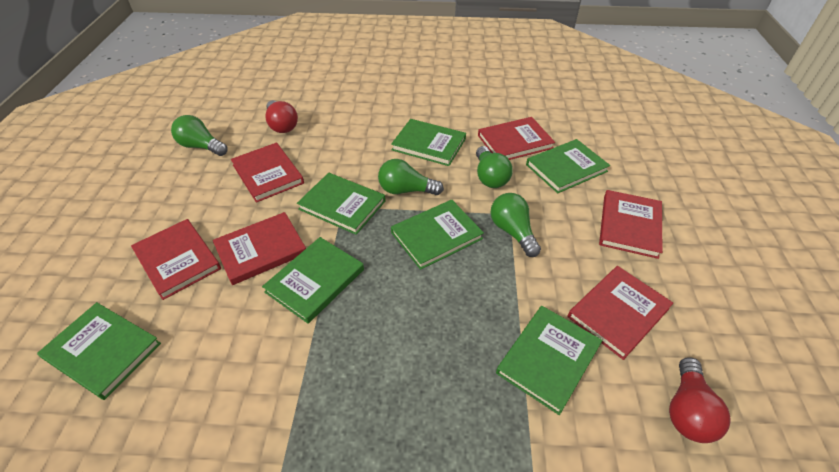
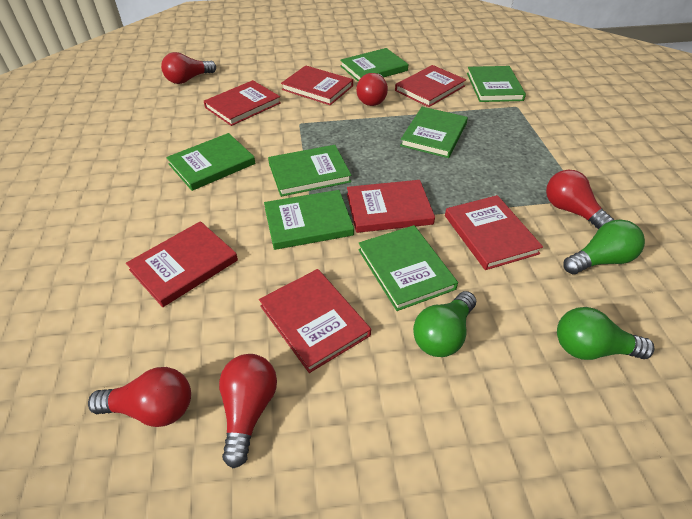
green light bulb: [171,115,227,156] [378,159,444,195] [476,146,513,188] [491,193,541,257] = 4 -> [413,291,476,357] [557,307,654,360] [563,220,645,274] = 3
red book: [131,219,221,300] [213,212,306,285] [231,143,304,203] [478,117,555,160] [568,266,673,360] [599,190,662,259] = 6 -> [126,221,238,307] [204,80,281,126] [259,269,371,373] [281,65,353,105] [347,180,435,233] [395,65,466,107] [445,195,543,270] = 7
red light bulb: [266,100,298,133] [669,357,731,443] = 2 -> [88,367,191,427] [161,52,216,84] [219,354,277,468] [356,73,388,106] [546,170,614,229] = 5

